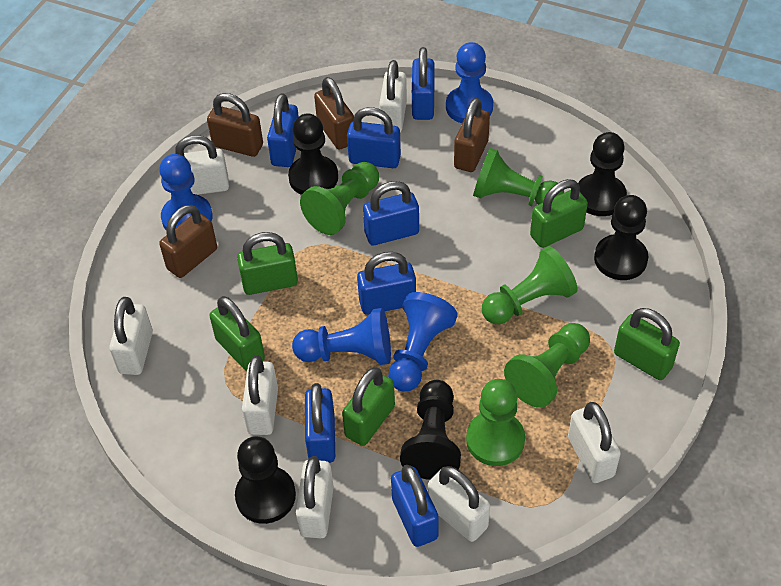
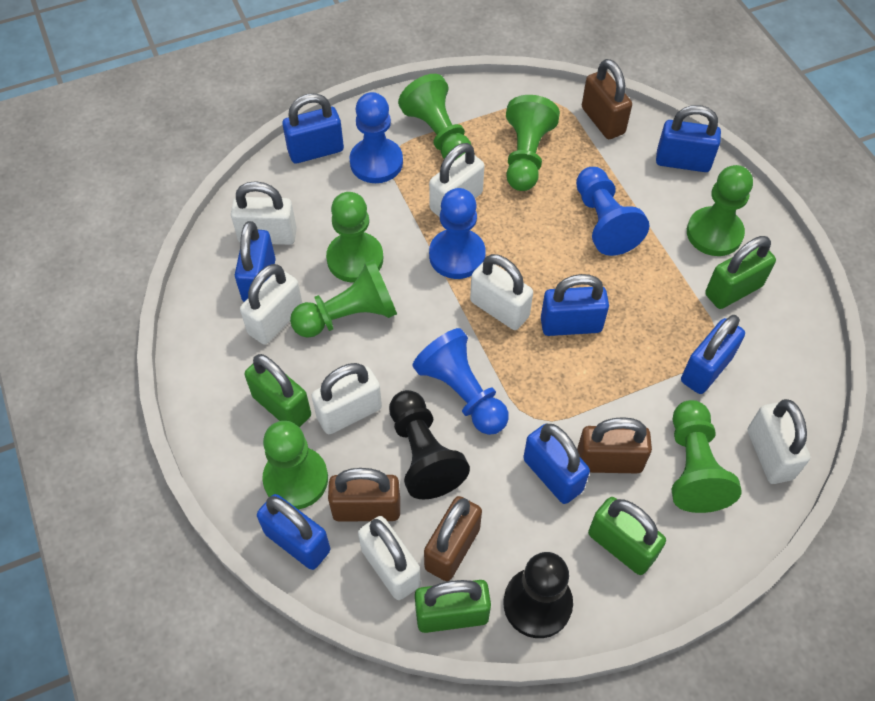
black pawn: [235,436,296,524] [288,114,338,195] [400,380,461,480] [578,132,627,216] [594,195,648,280] = 5 -> [389,390,470,499] [503,552,573,638] = 2
green padlock: [210,296,265,371] [237,232,298,295] [342,367,395,446] [530,179,588,248] [614,308,680,380] = 5 -> [245,354,311,427] [415,580,491,633] [588,497,666,575] [705,236,776,309] = 4
green pawn: [300,162,379,235] [466,379,525,466] [473,148,564,206] [482,246,578,325] [504,323,590,408] = 5 -> [262,421,328,509] [290,259,397,338] [326,192,383,283] [398,74,471,160] [506,95,560,191] [672,400,741,513] [687,165,753,256] = 7

